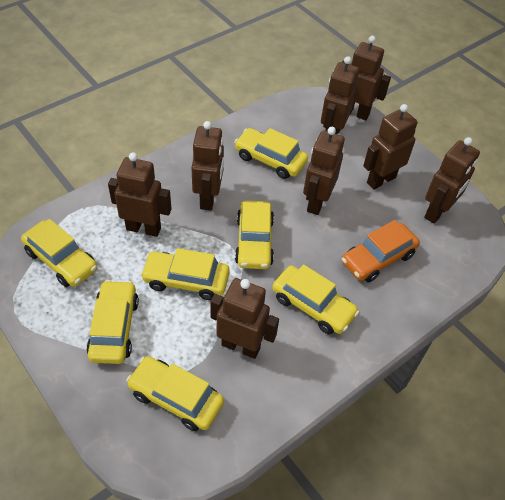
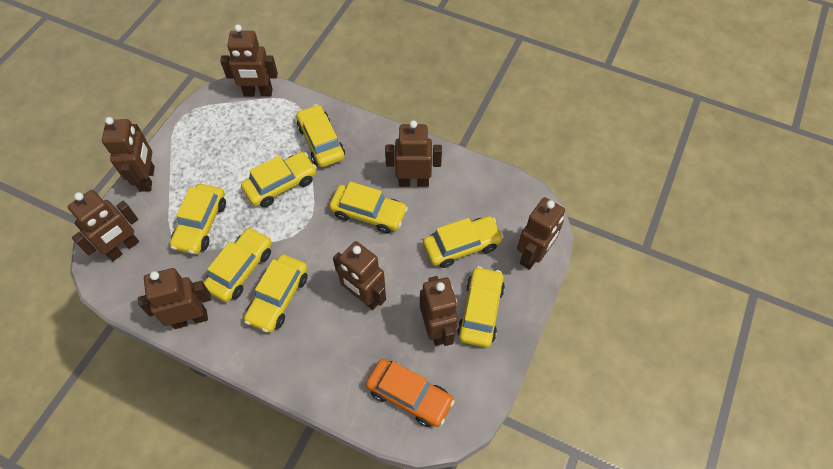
yellow car: [21,219,97,287] [86,280,139,364] [126,356,224,431] [140,248,230,300] [234,128,308,179] [235,200,274,269] [272,264,359,334] = 7 -> [170,184,226,254] [204,227,272,302] [241,152,317,207] [244,254,308,333] [296,104,345,167] [329,182,408,234] [423,216,504,268] [457,266,505,347] = 8

